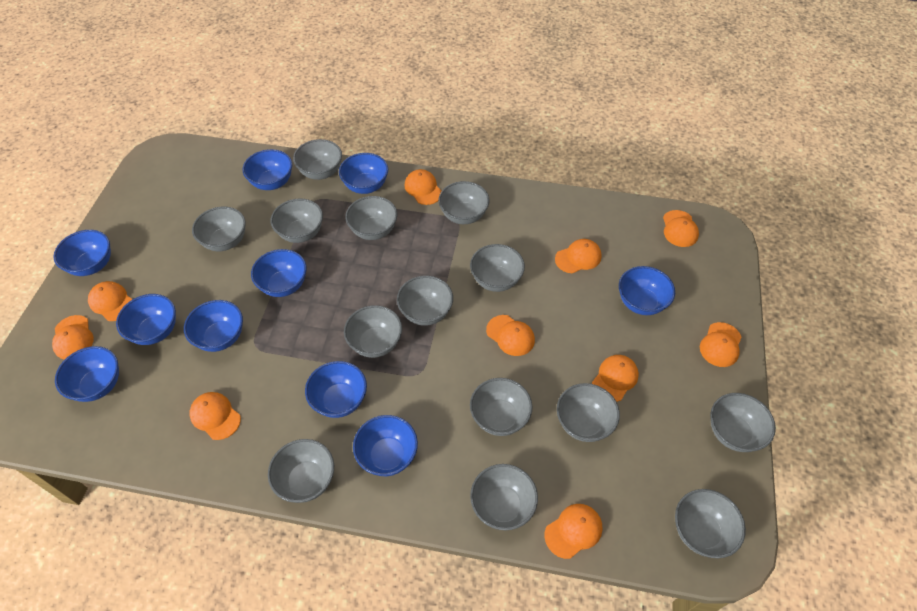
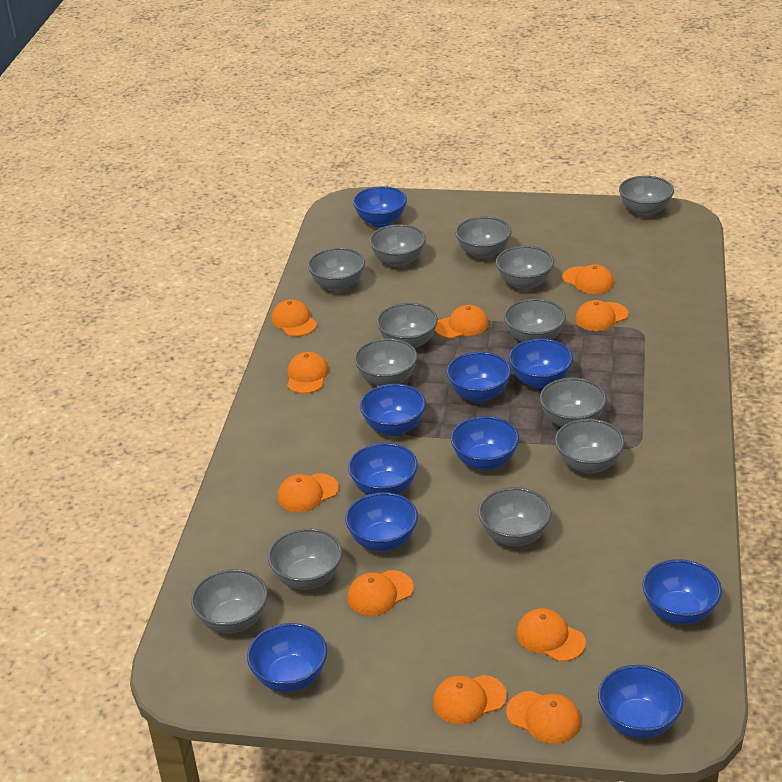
grey bowl: [192,207,246,251] [268,439,334,503] [271,199,323,243] [293,139,342,180] [344,305,402,358] [345,196,397,240] [397,276,453,326] [438,181,490,224] [470,244,525,292] [470,378,532,436] [470,464,538,531] [557,383,620,442] [675,489,746,558] [710,393,776,452] = 14 -> [191,569,268,633] [268,528,342,590] [308,248,365,292] [354,338,418,386] [369,224,426,268] [377,303,438,349] [455,217,512,259] [478,487,552,546] [496,246,554,290] [504,299,566,342] [540,378,607,427] [555,419,625,474] [619,176,674,217] = 13

